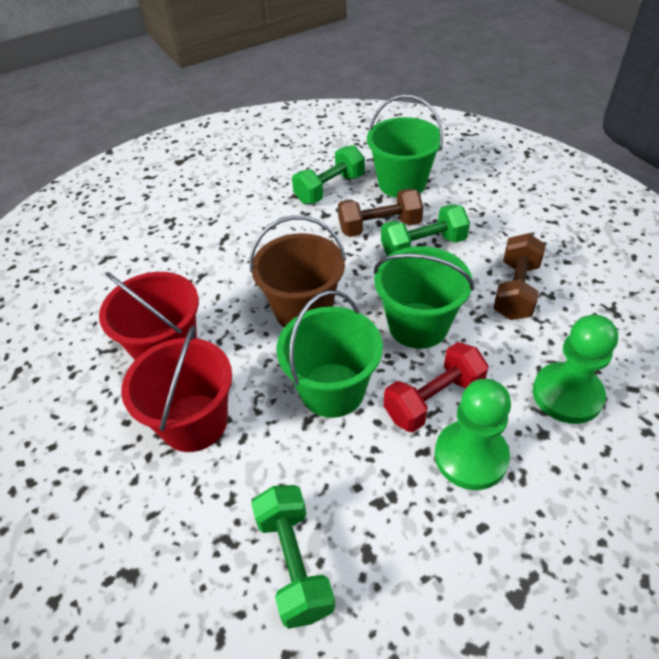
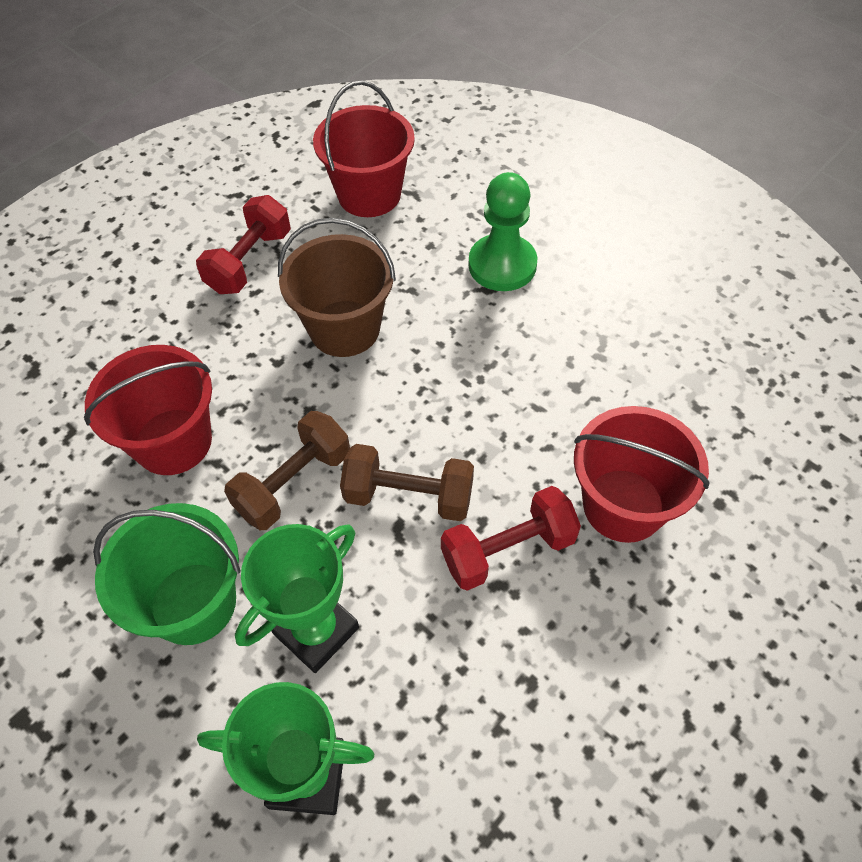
green bucket: [277,290,383,418] [367,94,443,198] [374,246,474,349] = 3 -> [93,503,241,645] = 1
green dumbbell: [251,485,335,629] [292,145,365,204] [381,204,470,256] = 3 -> none = 0
green pawn: [435,379,511,490] [533,315,618,424] = 2 -> [468,172,537,291] = 1
green trophy: none = 0 -> [197,682,374,815] [235,524,359,673] = 2
red bucket: [99,272,199,360] [121,325,232,452] = 2 -> [84,345,212,475] [313,80,415,217] [574,406,710,543] = 3
red dumbbell: [384,342,489,432] = 1 -> [196,195,291,294] [441,486,581,591] = 2

